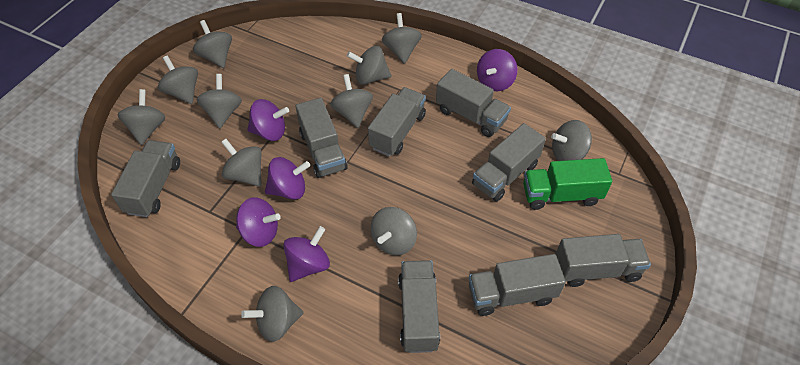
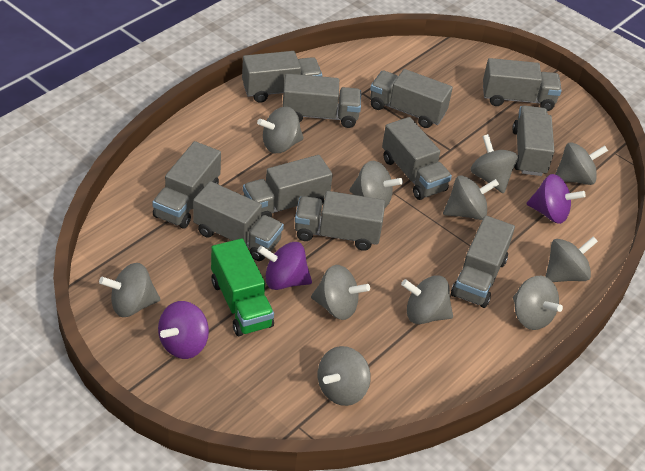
grey truck: [111,140,180,217] [296,98,347,178] [368,87,426,156] [398,260,440,353] [436,69,511,137] [469,254,566,316] [472,123,546,202] [556,234,651,287] = 8 -> [152,141,221,229] [193,181,284,261] [242,51,322,103] [243,155,333,218] [282,73,361,128] [295,191,386,251] [370,69,453,128] [382,117,452,200] [451,215,515,308] [483,58,562,111] [512,105,555,176] = 11
purple spinning top: [236,197,281,247] [247,99,289,141] [265,157,310,200] [283,226,330,282] [477,49,517,91] = 5 -> [158,301,209,359] [257,242,312,290] [527,174,586,224] = 3

